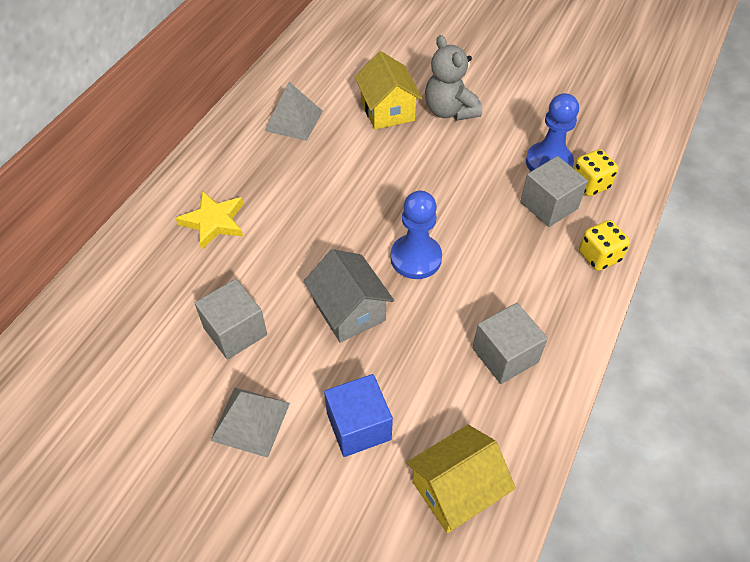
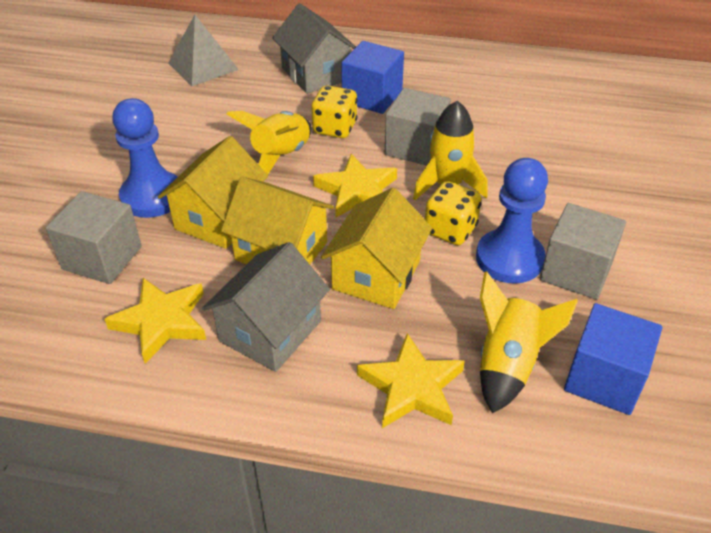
blue cube: [324,374,393,457] = 1 -> [341,41,404,114] [564,303,662,415] = 2
grey house: [303,249,394,343] = 1 -> [202,242,330,372] [272,3,356,94] = 2
grey pyramid: [210,388,290,458] [264,82,323,141] = 2 -> [168,15,239,86] = 1
grey teddy bear: [425,35,482,121] = 1 -> none = 0
yellow house: [355,51,422,130] [406,425,516,533] = 2 -> [158,136,268,249] [221,177,334,264] [321,188,432,309] = 3
yellow rocket: none = 0 -> [227,111,312,175] [413,101,488,200] [480,271,578,413] = 3
yellow star: [176,191,243,250] = 1 -> [105,278,206,364] [313,154,397,217] [357,333,465,428] = 3

